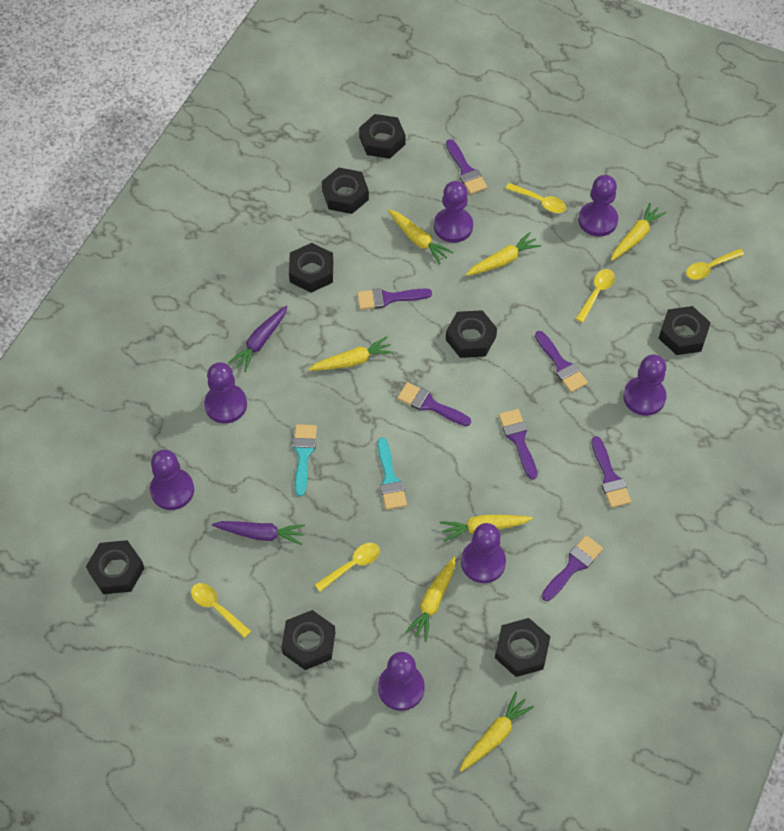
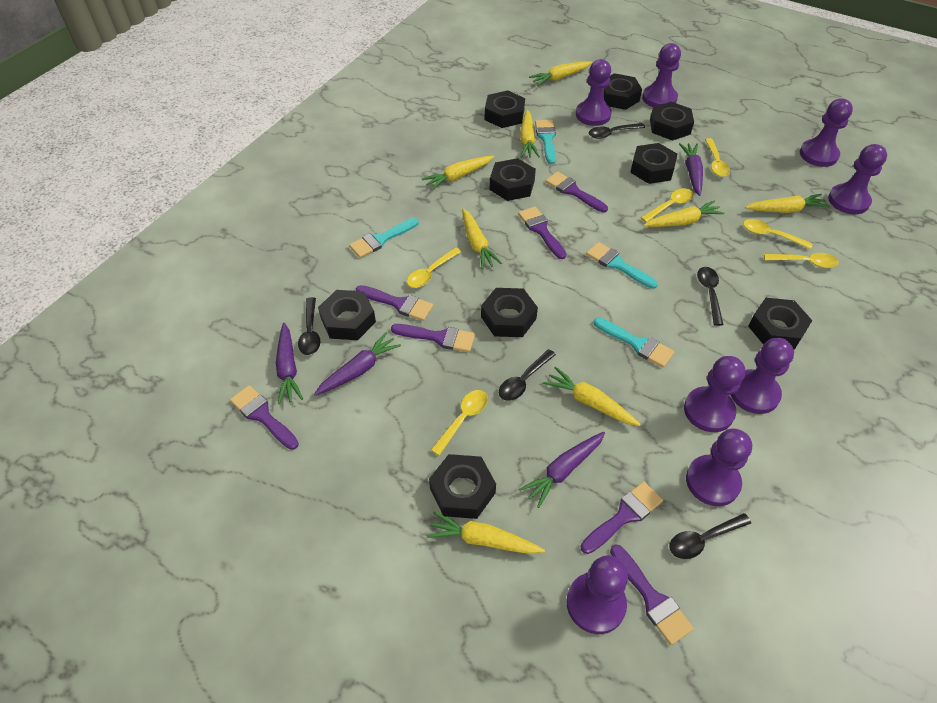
black nut: [86,540,144,594] [281,610,336,670] [289,243,333,293] [322,167,369,214] [359,114,405,159] [446,310,497,358] [495,618,550,677] [658,306,711,355] = 8 -> [318,290,376,340] [429,454,496,519] [481,288,538,337] [485,90,525,128] [490,158,536,201] [604,73,642,110] [630,143,677,184] [650,102,694,141] [748,298,813,350] = 9
black spoon: none = 0 -> [298,297,321,355] [499,349,556,401] [589,123,645,139] [669,513,751,559] [697,267,724,326] = 5
purple carrot: [212,521,305,545] [228,306,287,372] = 2 -> [276,323,303,404] [314,332,401,396] [519,432,605,508] [679,143,703,196] = 4
purple pawn: [150,449,194,510] [204,362,247,424] [378,652,425,711] [434,181,473,243] [461,523,506,583] [578,175,618,236] [623,354,666,416] = 7 -> [566,555,628,634] [576,59,612,126] [642,43,681,107] [684,356,745,432] [686,428,752,506] [731,338,794,414] [800,98,853,167] [828,144,887,214] = 8
turquoise brush: [293,424,317,497] [377,438,407,510] = 2 -> [349,218,419,258] [535,120,556,164] [586,242,658,289] [594,317,674,367] = 4
yellow carrot: [308,337,394,371] [388,209,453,264] [405,557,455,642] [440,515,533,542] [459,692,534,772] [466,232,541,276] [611,203,666,261] = 7 -> [422,156,494,190] [427,512,545,554] [462,208,502,269] [520,110,540,158] [529,61,592,86] [543,367,640,426] [644,200,725,227] [745,194,830,213] = 8
yellow spoon: [191,583,251,638] [315,543,380,592] [505,183,566,213] [576,269,615,322] [686,249,744,280] = 5 -> [407,247,461,288] [431,390,488,456] [641,188,694,222] [705,138,730,177] [743,219,813,249] [764,253,839,268] = 6

